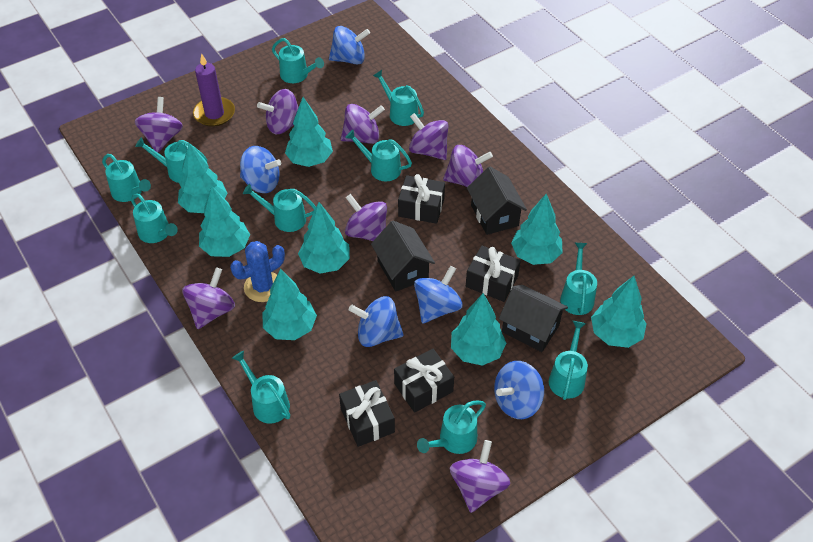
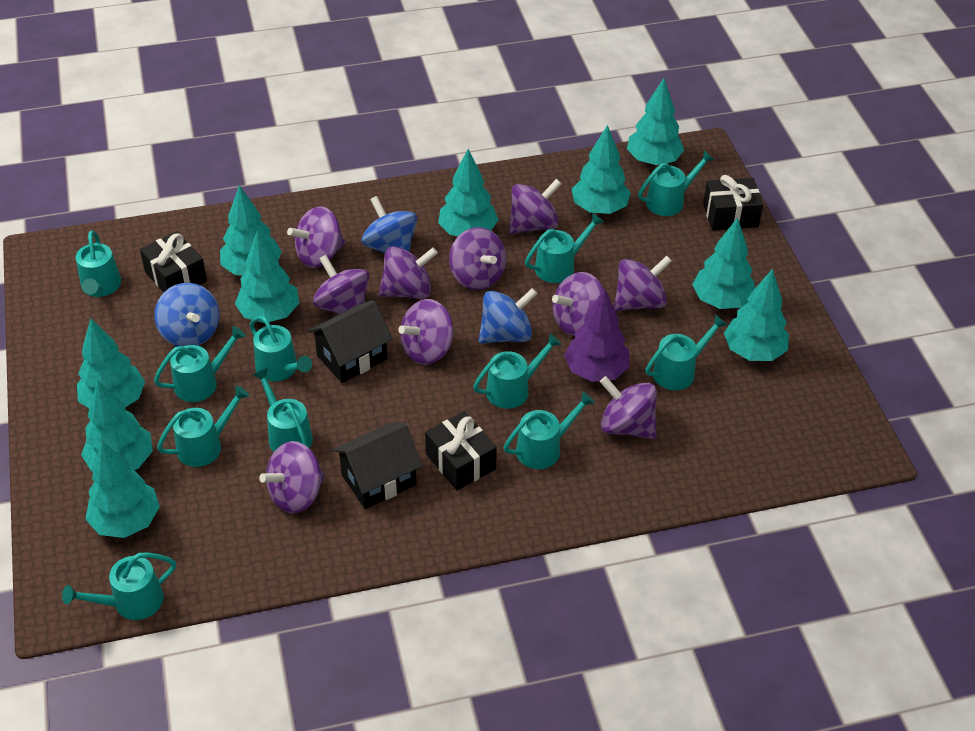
black gift: [339,380,395,447] [394,349,454,413] [398,174,445,224] [466,246,521,302] = 4 -> [140,231,207,293] [425,411,497,490] [703,175,763,231] = 3
black house: [371,221,435,292] [467,167,527,235] [499,285,568,352] = 3 -> [308,300,393,383] [333,423,422,509] = 2
blue cactus: [230,241,285,302] = 1 -> none = 0
blue spinning top: [240,146,281,193] [329,26,370,65] [349,296,404,347] [414,266,463,324] [494,361,544,419] = 5 -> [154,283,220,347] [362,196,417,253] [479,288,537,344] = 3
purple candle: [193,53,235,127] = 1 -> none = 0
purple spinning top: [135,97,183,152] [182,267,235,329] [257,89,299,134] [341,104,385,144] [345,194,387,241] [409,113,449,160] [443,145,493,187] [450,440,510,513] = 8 -> [259,441,325,514] [287,206,345,268] [313,255,370,314] [379,246,438,299] [399,299,453,365] [449,227,506,290] [509,179,562,234] [552,272,604,336] [600,376,657,439] [614,255,672,311] = 10
purple tree: none = 0 -> [564,288,630,382] = 1
turquoise tree: [178,143,228,213] [199,186,250,257] [262,268,317,340] [285,97,333,167] [298,202,350,274] [451,293,506,366] [511,194,563,265] [591,276,647,348] = 8 -> [77,319,145,409] [81,380,153,471] [86,441,160,538] [220,185,282,275] [235,230,299,323] [438,149,499,236] [572,125,631,214] [627,78,684,165] [692,218,755,309] [724,269,789,361] = 10

